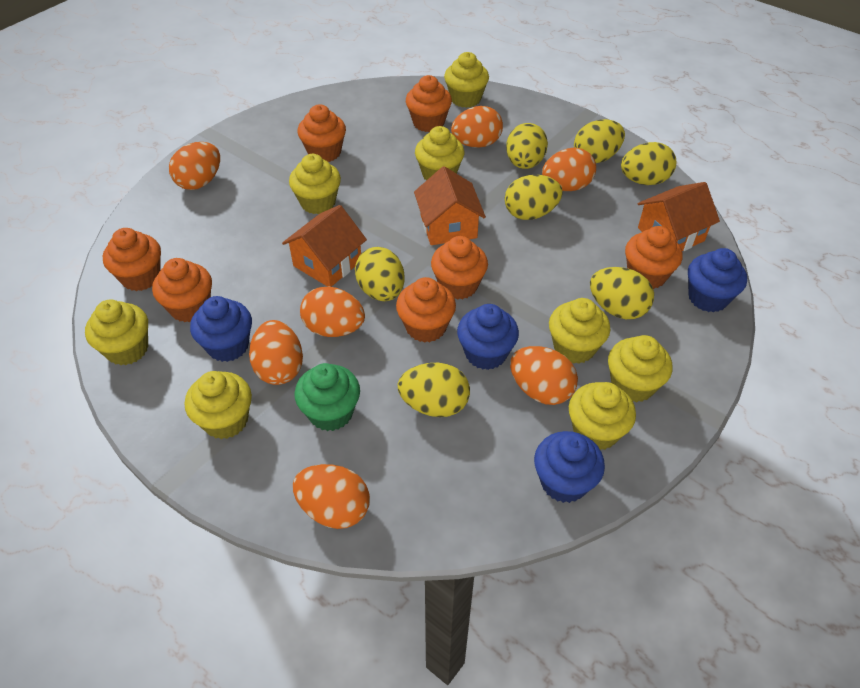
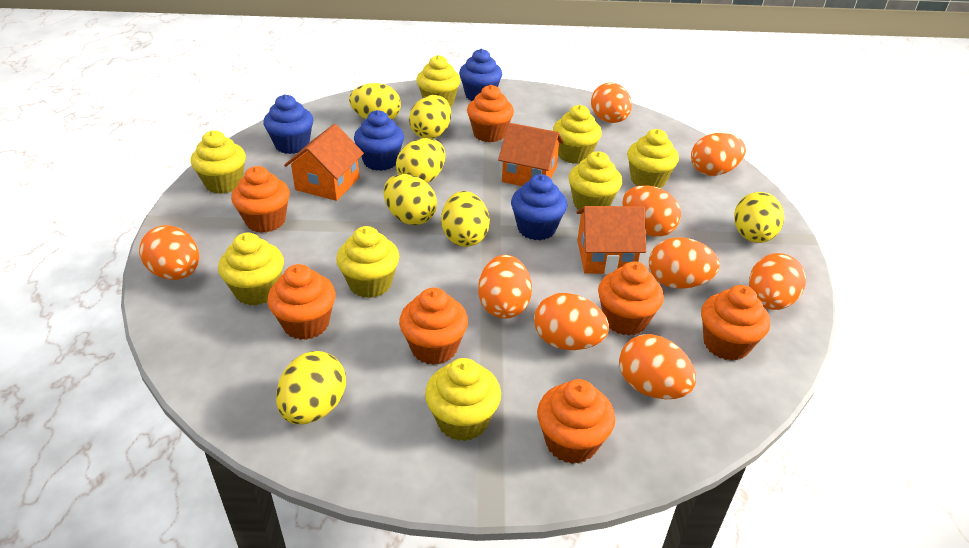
green cupcake: [295,363,360,431] = 1 -> none = 0
orange egg: [169,142,220,190] [249,320,303,385] [293,464,370,529] [300,287,365,337] [451,106,503,148] [510,346,578,405] [542,148,596,191] = 7 -> [139,225,199,280] [478,255,532,319] [534,293,609,350] [591,82,632,123] [619,334,696,399] [622,186,681,237] [649,237,720,289] [691,133,746,176] [749,253,806,310] = 9

